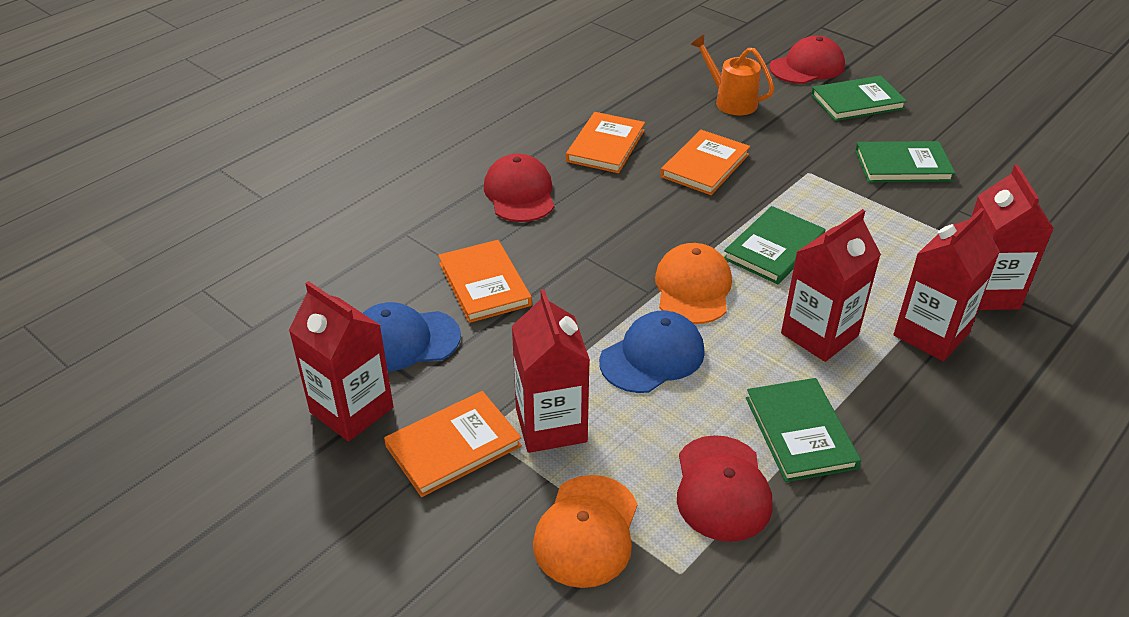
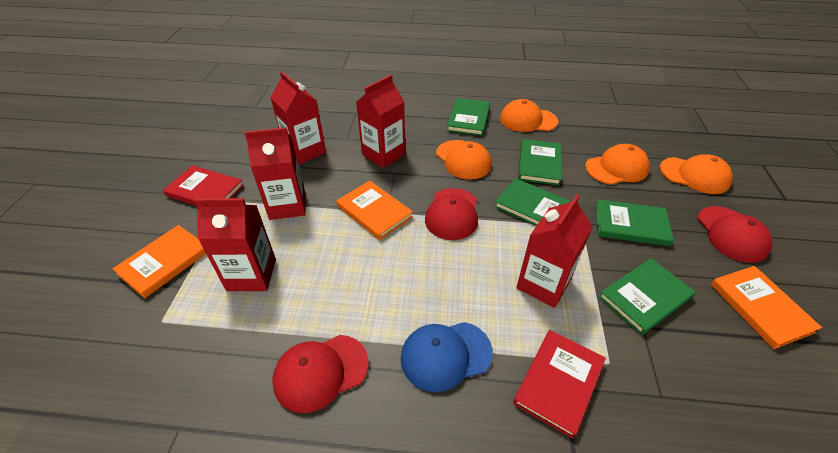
blue cap: [363,302,461,371] [599,311,705,393] = 2 -> [401,322,493,392] = 1
green book: [724,206,825,284] [746,378,861,482] [811,76,907,121] [855,141,955,183] = 4 -> [447,98,490,136] [495,178,572,226] [518,139,562,186] [595,199,674,246] [599,258,695,335] = 5
orange book: [384,391,522,497] [438,240,532,323] [566,112,645,173] [660,130,750,195] = 4 -> [113,225,206,298] [336,181,413,240] [711,266,822,349] = 3
orange cap: [533,475,637,588] [655,243,732,324] = 2 -> [436,140,492,180] [500,99,558,132] [585,144,650,185] [660,154,733,194] = 4
orange watering can: [690,35,774,115] = 1 -> none = 0
red book: none = 0 -> [163,165,244,206] [513,330,606,439] = 2

